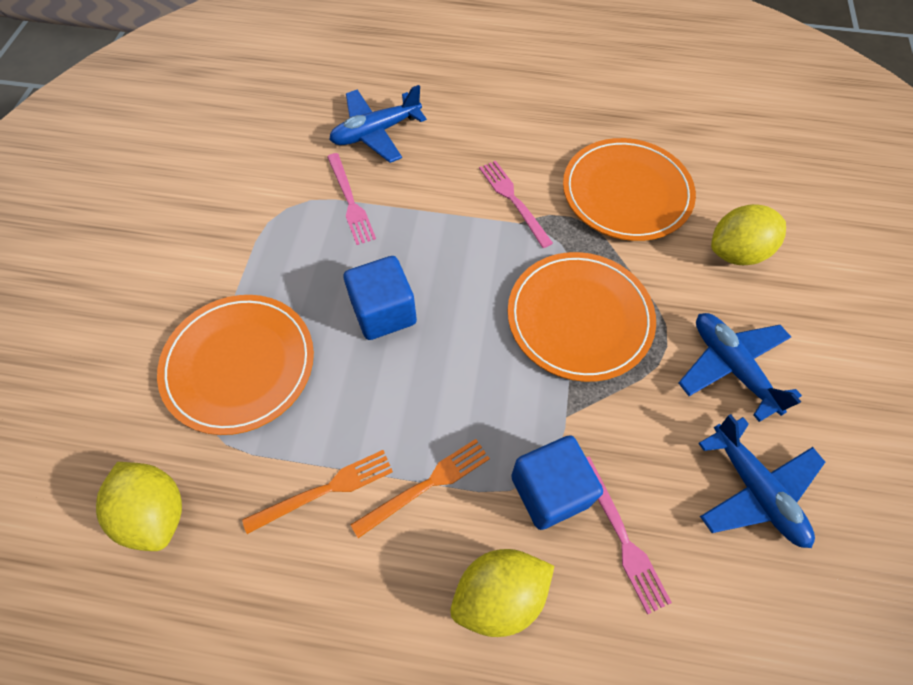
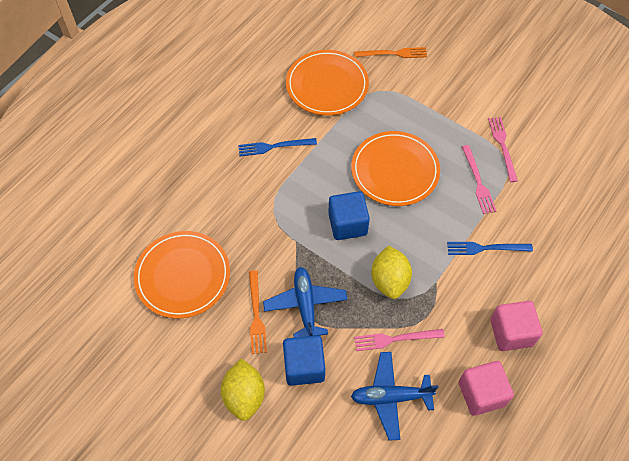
blue fork: none = 0 -> [238,138,317,156] [447,242,533,255] = 2
blue plane: [329,85,427,163] [678,313,802,422] [698,414,825,548] = 3 -> [263,267,348,338] [351,352,438,441] = 2
pink cube: none = 0 -> [459,361,514,416] [490,301,543,351] = 2
yellow lemon: [96,462,182,551] [450,549,554,637] [711,204,786,265] = 3 -> [221,359,265,421] [371,246,412,299] = 2

